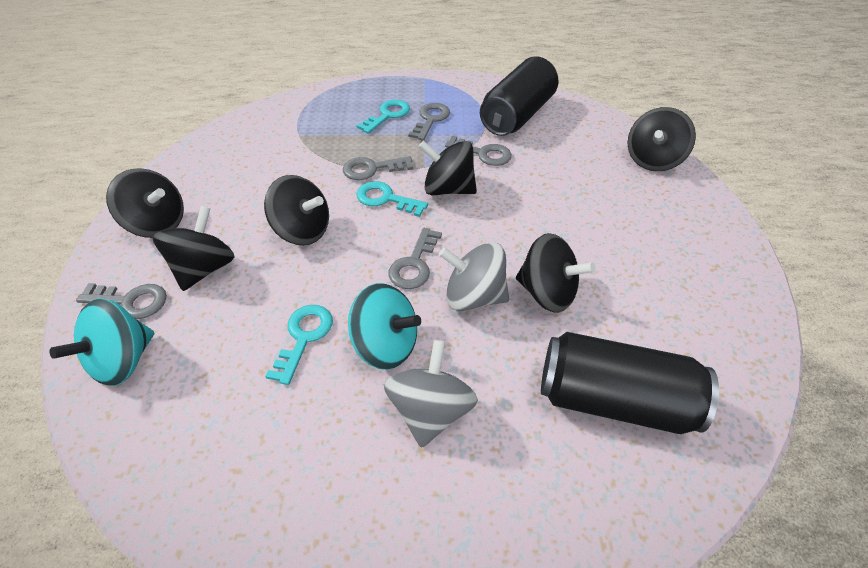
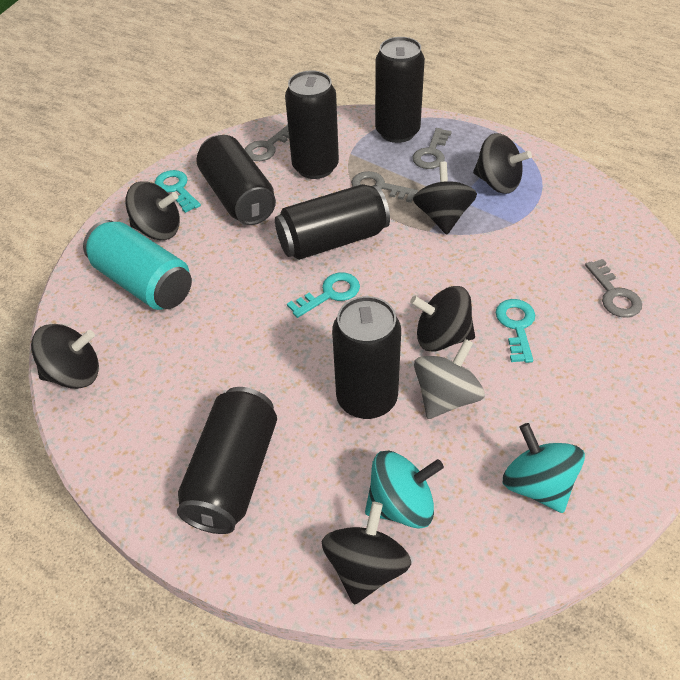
black can: [480,56,558,136] [541,332,719,434] = 2 -> [177,387,277,534] [197,135,276,225] [275,184,390,260] [285,71,339,179] [332,296,401,419] [375,37,425,143] = 6
grey key: [76,283,167,319] [343,156,413,180] [388,228,442,289] [408,103,450,140] [445,136,512,166] = 5 -> [245,125,289,161] [351,171,418,203] [412,128,452,169] [585,259,642,318] = 4
grey spinning top: [384,340,478,448] [439,242,509,311] = 2 -> [414,339,485,419] = 1
turquoise can: none = 0 -> [83,220,192,310] = 1

